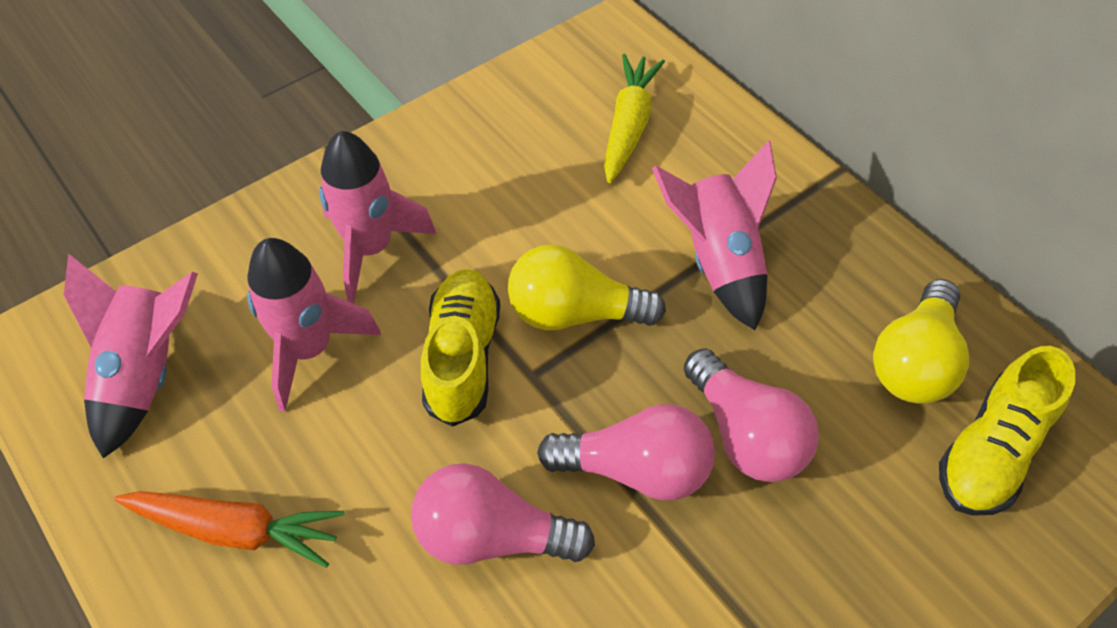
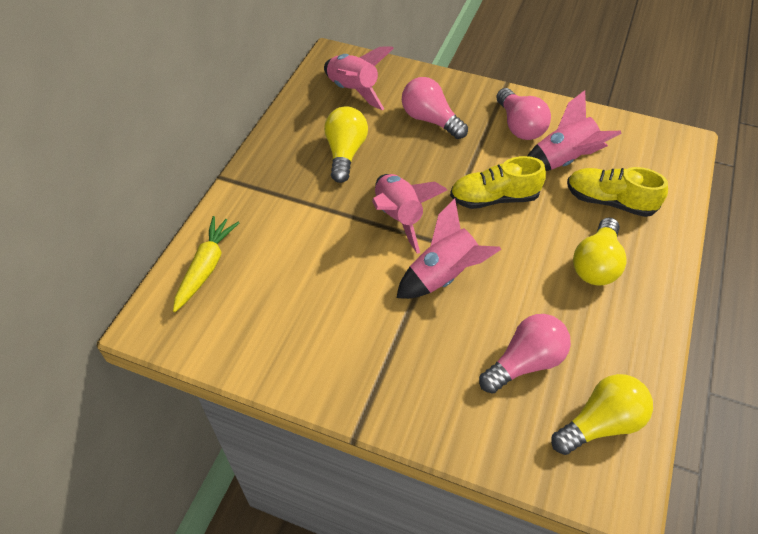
orange carrot: [114,491,344,568] = 1 -> none = 0
yellow light bulb: [508,244,666,330] [873,279,969,404] = 2 -> [324,106,368,183] [551,374,653,455] [573,218,627,286] = 3

